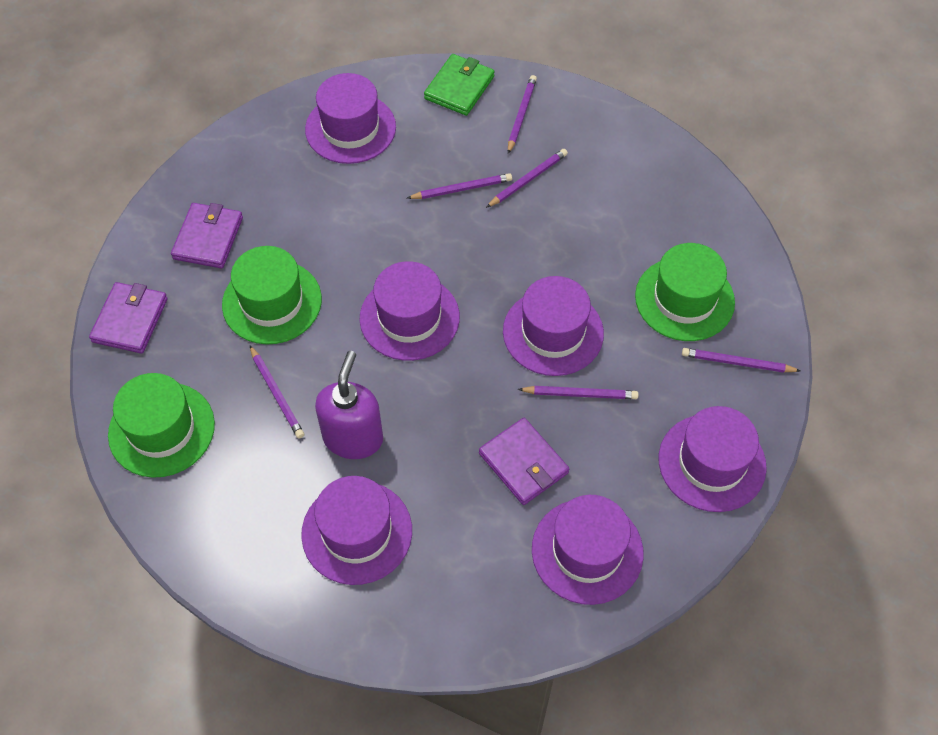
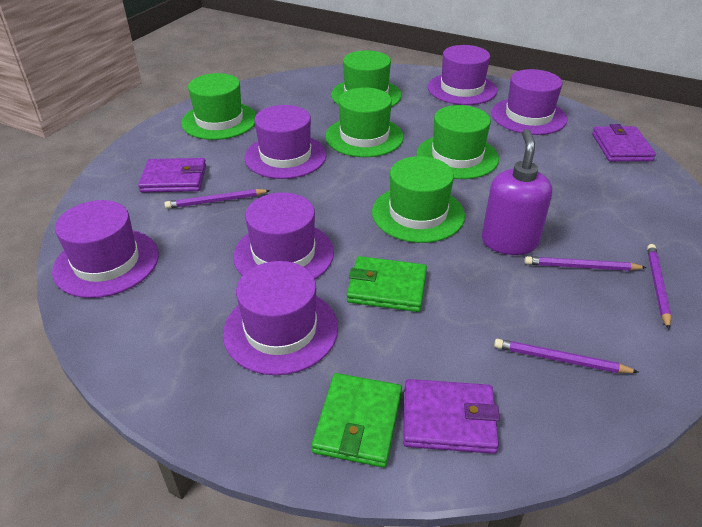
green hat: [108,373,215,478] [222,246,322,345] [635,243,735,341] = 3 -> [181,73,257,140] [325,88,404,157] [331,50,402,107] [372,156,465,243] [416,105,499,179] = 5
green wallet: [424,54,495,116] = 1 -> [312,373,402,468] [347,256,427,312] = 2
purple pencil: [250,346,305,439] [407,173,512,199] [486,149,568,208] [508,75,537,154] [518,386,639,399] [682,348,801,373] = 6 -> [164,189,270,209] [494,339,638,373] [524,256,647,271] [647,244,672,329] = 4

